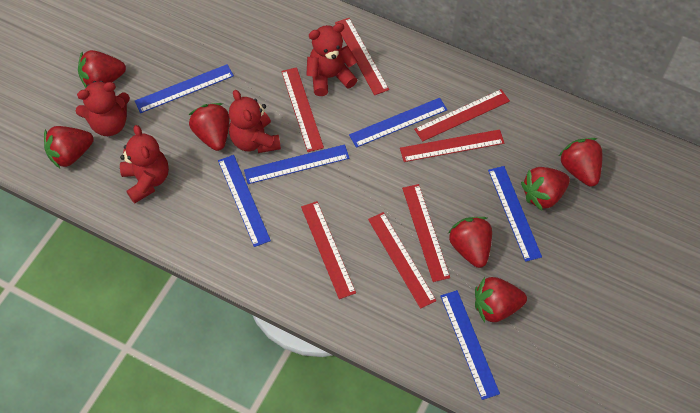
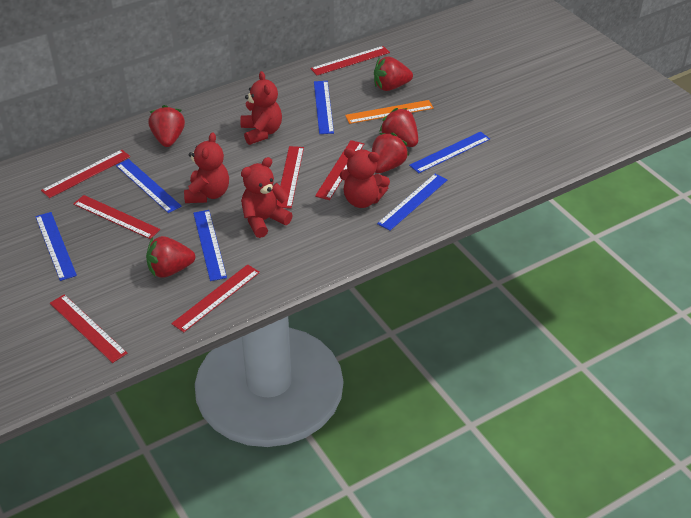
orange ruler: none = 0 -> [345,100,434,124] = 1
red strawberry: [44,126,94,168] [78,50,126,88] [189,103,229,151] [448,217,492,268] [475,277,527,323] [521,167,570,211] [559,138,602,187] = 7 -> [146,236,195,278] [149,105,185,147] [372,132,409,173] [374,56,413,91] [379,108,418,147] = 5

